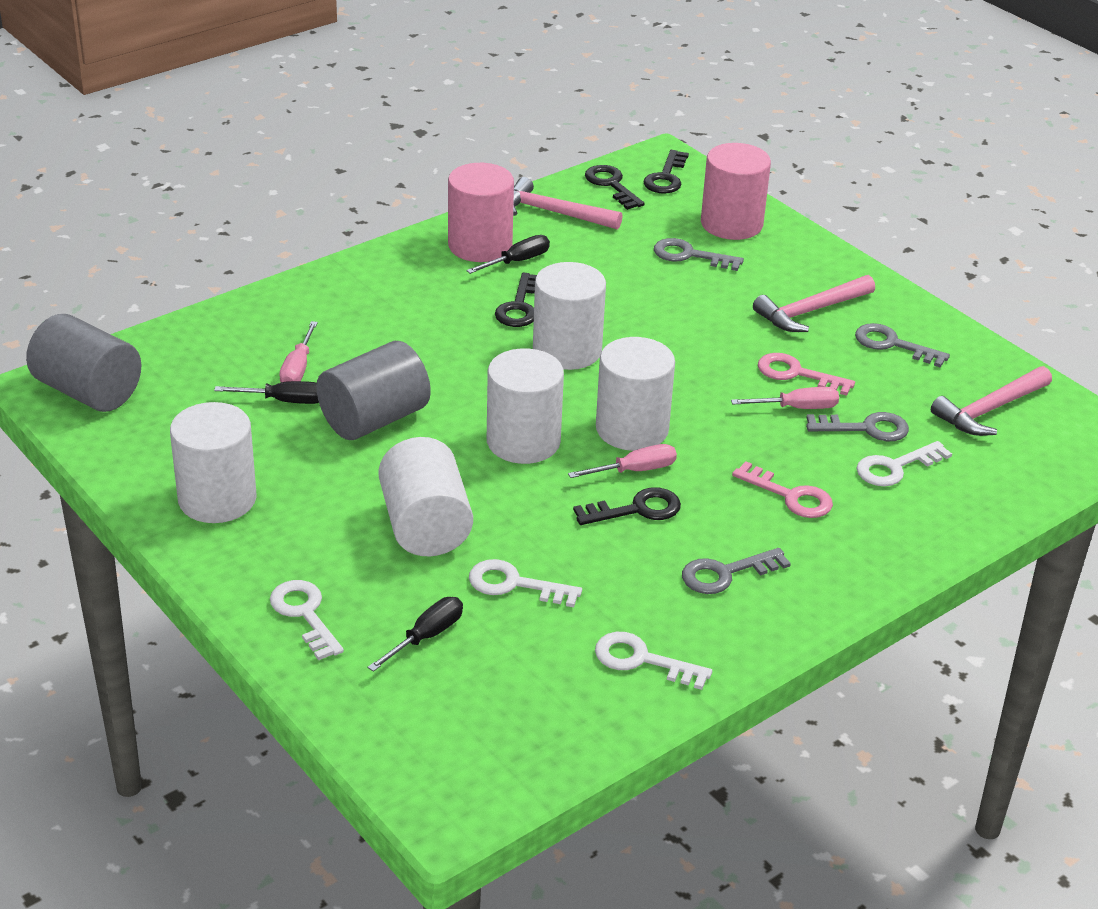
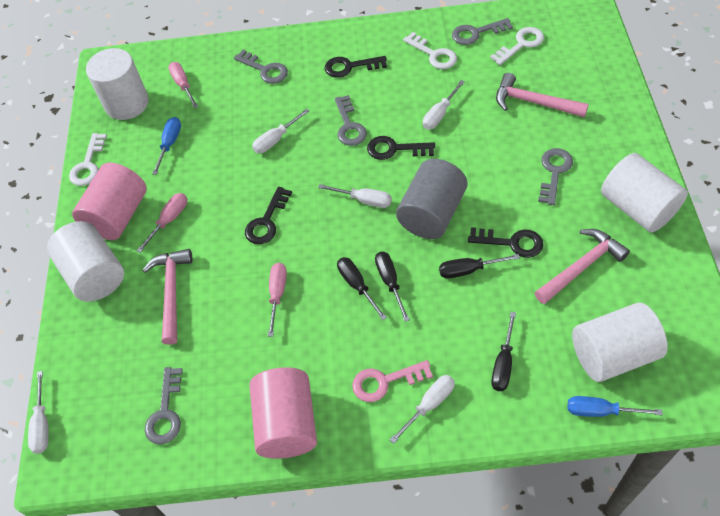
black screwdriver: [214,381,319,404] [368,597,463,672] [466,235,550,274] = 3 -> [337,257,387,320] [375,252,410,322] [439,254,520,279] [491,312,516,391] = 4
blue screwdriver: none = 0 -> [152,117,181,175] [568,396,663,417] = 2
grey cylinder: [26,314,141,412] [316,341,431,440] = 2 -> [396,159,468,239] = 1
grey key: [654,238,744,271] [682,548,791,594] [806,412,909,441] [855,323,950,368] = 4 -> [145,367,183,444] [234,50,288,84] [335,95,367,146] [452,18,513,45] [538,148,573,205] = 5
pink key: [732,461,833,518] [758,353,855,396] = 2 -> [352,360,433,402] = 1
white cylinder: [170,402,257,523] [378,437,473,556] [487,348,564,464] [533,262,606,370] [596,337,675,451] = 5 -> [47,221,124,302] [86,48,149,120] [572,303,668,382] [601,153,688,233] = 4
white key: [270,580,344,661] [469,559,582,607] [595,632,712,690] [856,441,952,486] = 4 -> [69,133,107,186] [403,32,457,69] [490,27,544,65] = 3
white screwdriver: none = 0 -> [28,371,49,453] [252,109,309,153] [318,184,392,208] [390,375,455,444] [423,80,465,130] = 5

